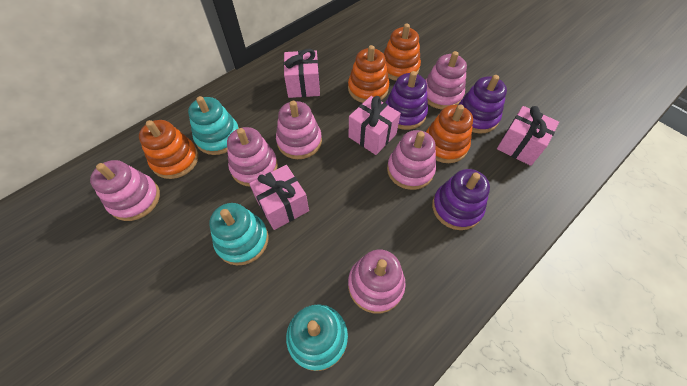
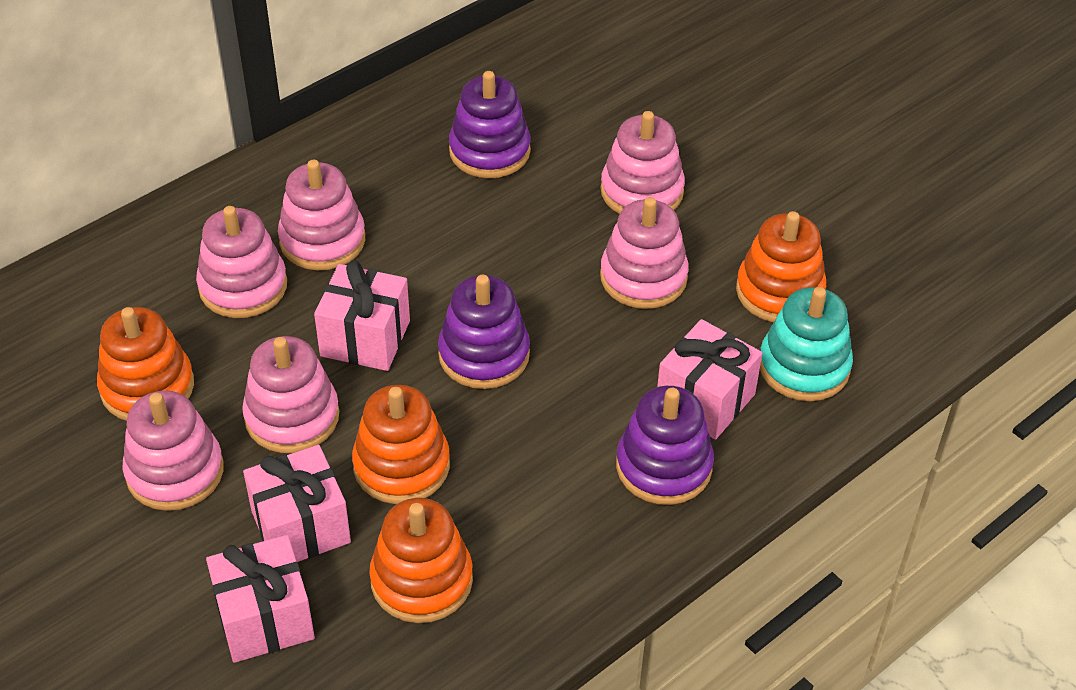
turquoise stacking toy: [188,96,239,155] [209,203,268,265] [286,304,348,371] = 3 -> [760,287,853,401] = 1

